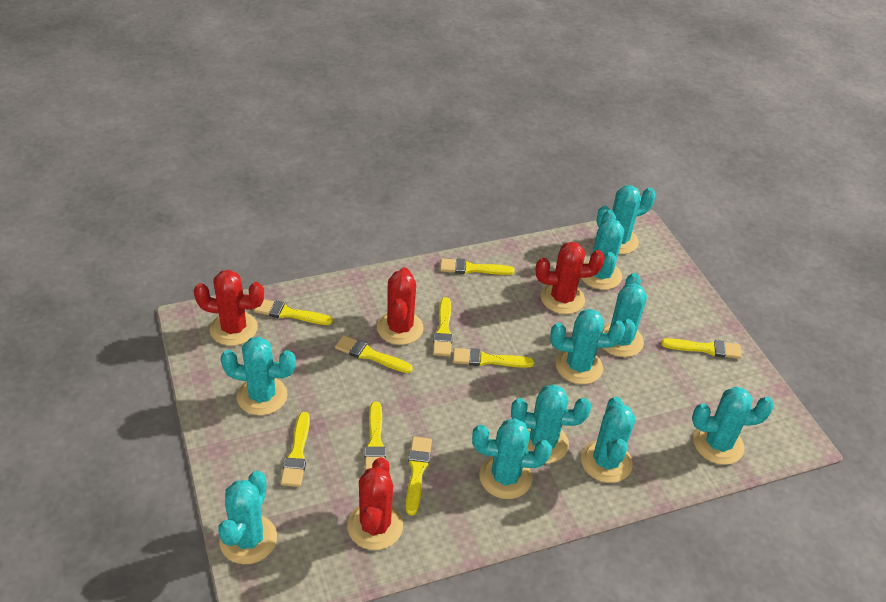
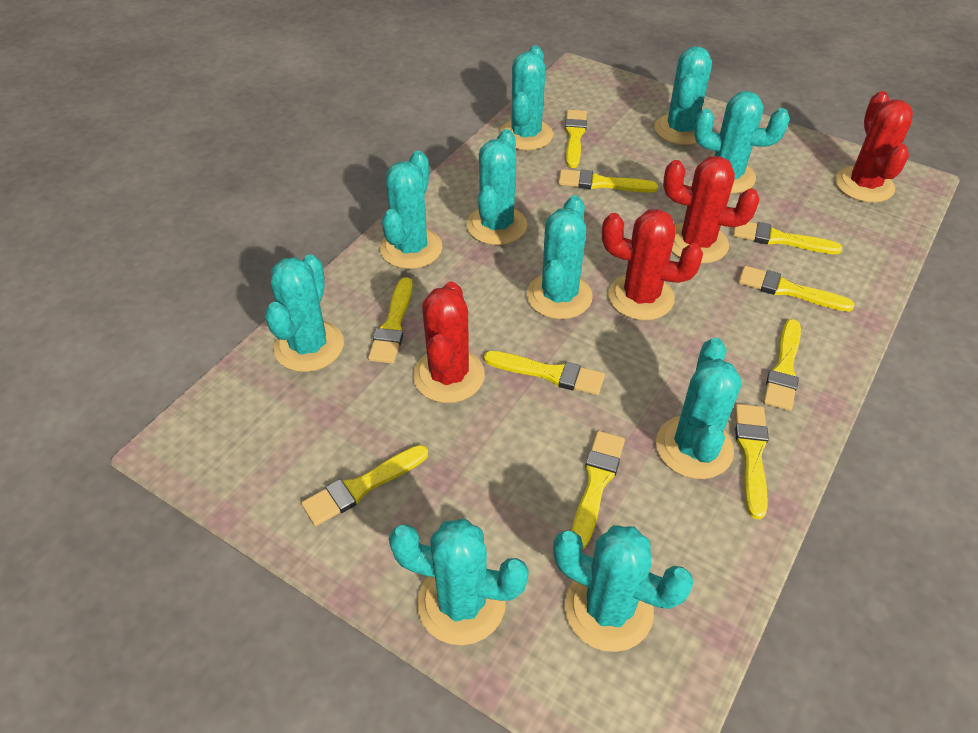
yellow brush: [254,299,333,325] [281,412,310,487] [335,335,413,373] [365,401,386,471] [406,437,432,515] [433,297,453,356] [440,258,515,275] [453,348,534,368] [661,338,742,359] = 9 -> [301,445,428,526] [368,277,413,364] [484,351,605,395] [558,169,658,193] [565,110,587,168] [572,431,625,549] [733,222,842,254] [735,404,769,519] [738,266,855,312] [763,319,801,411] = 10

